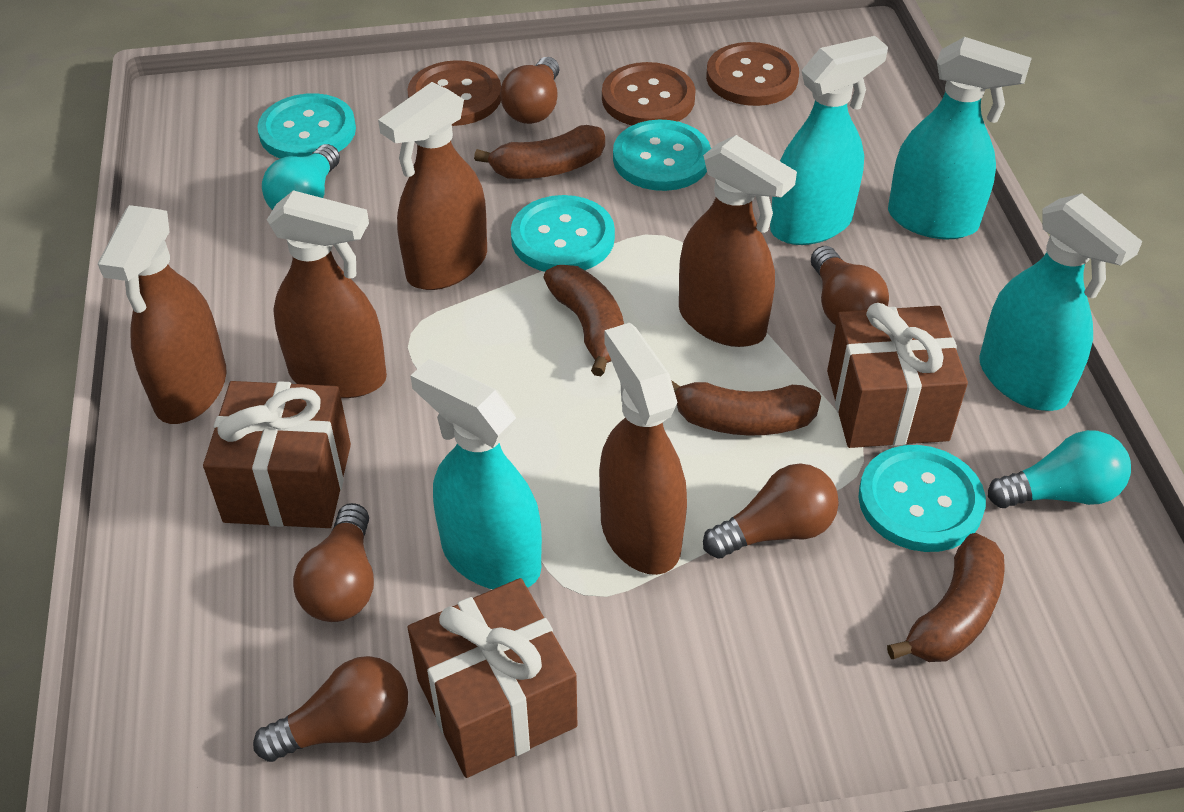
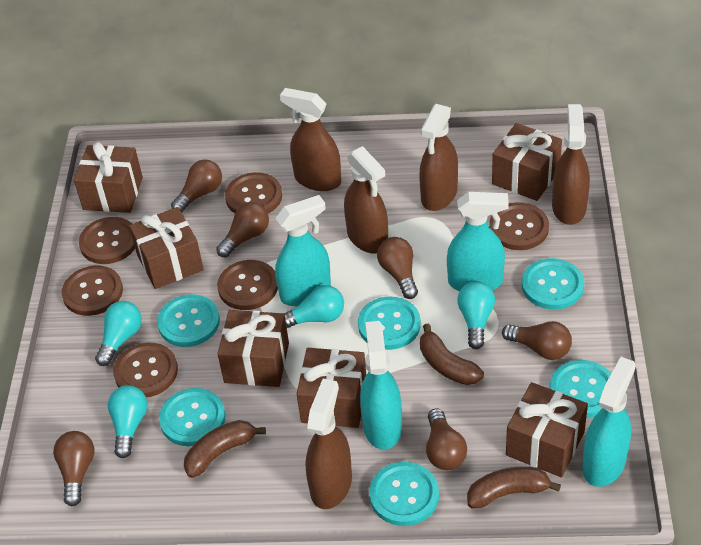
brown banana: [474,125,605,179] [543,265,624,376] [671,380,821,435] [887,533,1005,662] = 4 -> [184,420,266,478] [420,324,484,385] [467,467,561,509] = 3
brown button: [407,60,501,126] [602,62,696,125] [706,42,799,106] = 3 -> [62,266,123,316] [79,217,135,264] [113,343,178,397] [217,260,278,310] [225,172,282,213] [489,202,549,250] = 6
brown gift: [203,381,351,528] [408,578,577,778] [827,303,968,448] = 3 -> [74,142,143,213] [129,207,204,289] [218,310,289,387] [297,348,366,428] [492,123,562,201] [506,382,588,477] = 6
brown light bulb: [253,656,408,762] [293,503,374,622] [500,57,559,124] [703,463,839,559] [811,246,889,325] = 5 -> [53,431,95,506] [171,160,222,213] [216,202,269,257] [377,237,418,299] [426,408,467,470] [502,321,572,360] = 6
turquoise button: [257,93,356,159] [511,195,615,272] [613,120,711,191] [858,445,986,552] = 4 -> [157,295,220,347] [159,388,225,446] [358,297,421,350] [369,462,439,526] [522,258,584,310] [550,360,611,418] = 6
turquoise light bulb: [262,144,340,210] [988,430,1131,508] = 2 -> [95,301,142,366] [108,385,147,458] [284,285,344,328] [457,282,495,349] = 4

